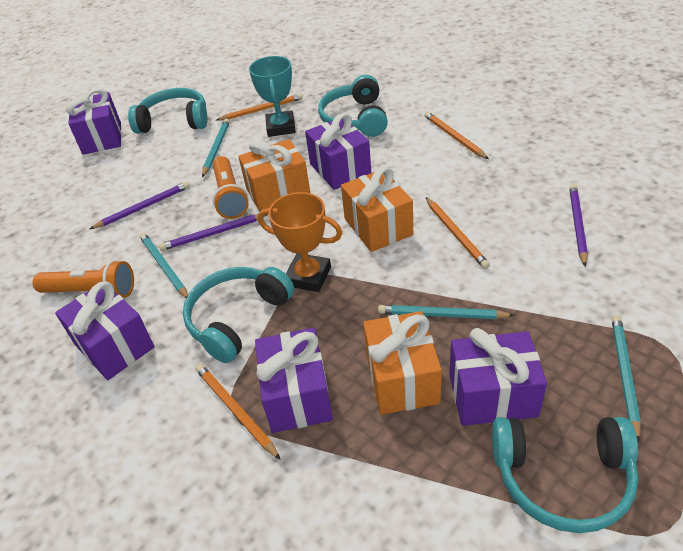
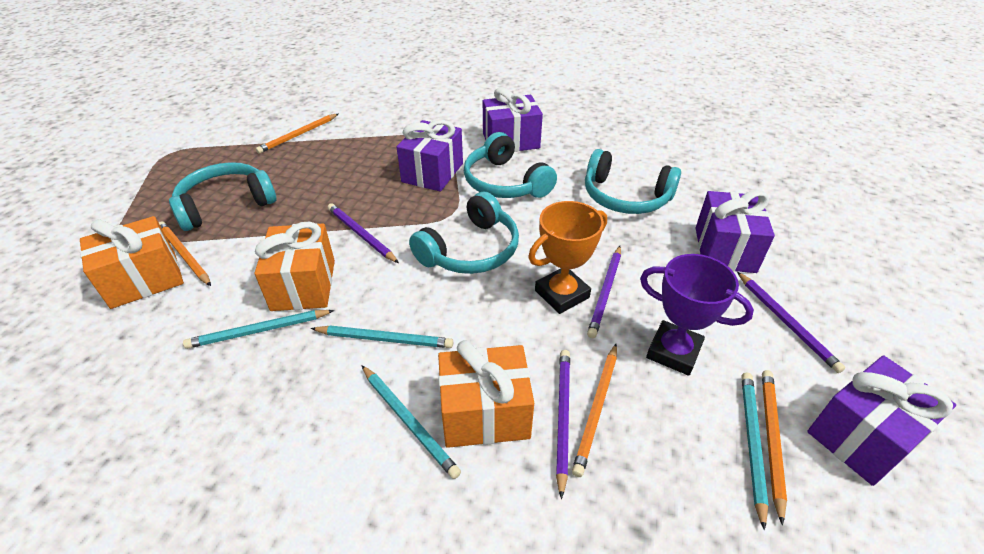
orange flashlight: [32,260,134,298] [213,156,249,219] = 2 -> none = 0
purple gift: [55,281,155,380] [66,88,122,155] [255,328,333,433] [305,113,371,190] [449,328,547,426] = 5 -> [397,120,463,192] [483,87,543,152] [696,190,775,273] [807,355,956,486] = 4
purple pencil: [90,182,189,229] [159,214,268,251] [569,184,588,267] = 3 -> [328,203,399,263] [556,350,570,499] [587,246,621,338] [737,272,845,373] = 4
purple trophy: none = 0 -> [640,254,754,376] = 1
turquoise trophy: [249,56,296,137] = 1 -> none = 0

